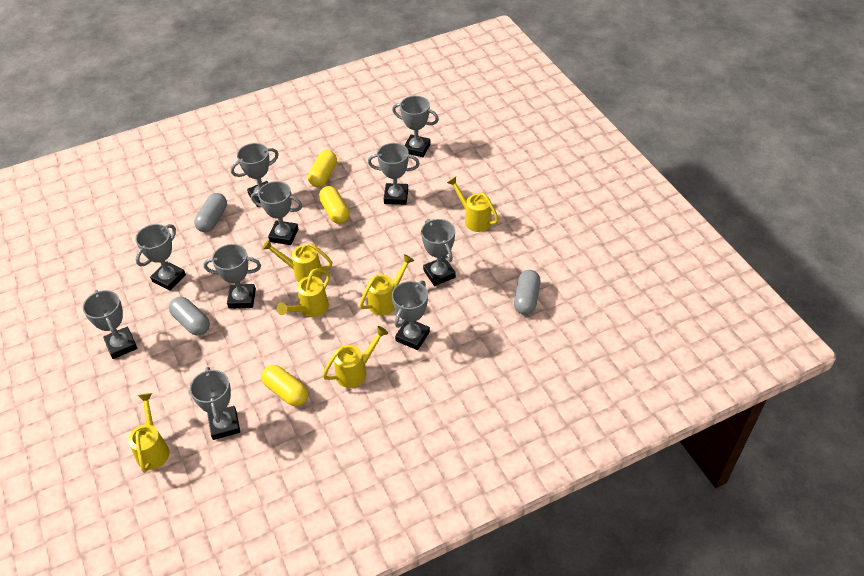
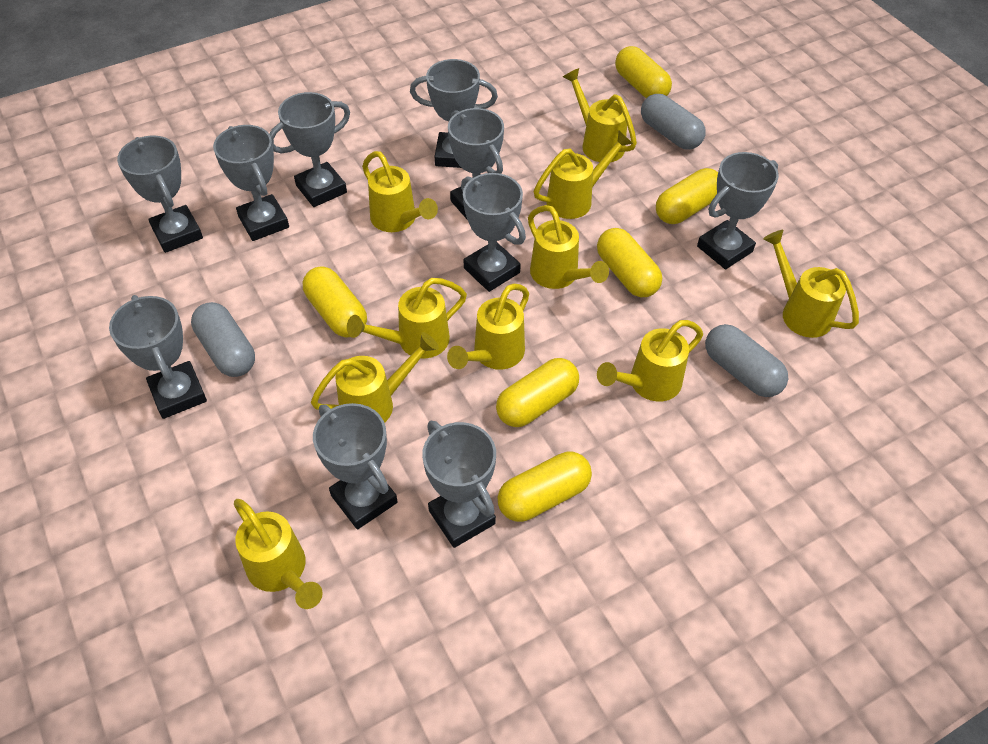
yellow capsule: [261,365,308,406] [308,150,337,187] [319,186,350,224] = 3 -> [303,266,367,337] [496,358,579,427] [498,451,592,522] [597,228,662,297] [615,46,672,98] [656,168,718,224] = 6
yellow watering can: [128,393,169,473] [262,239,332,282] [277,268,330,317] [323,326,388,388] [360,254,414,316] [447,177,499,232] = 6 -> [234,499,323,609] [311,332,439,423] [347,278,467,358] [362,151,438,232] [447,284,529,370] [528,205,609,289] [534,131,633,219] [563,68,637,162] [597,320,703,402] [763,230,859,338] = 10

